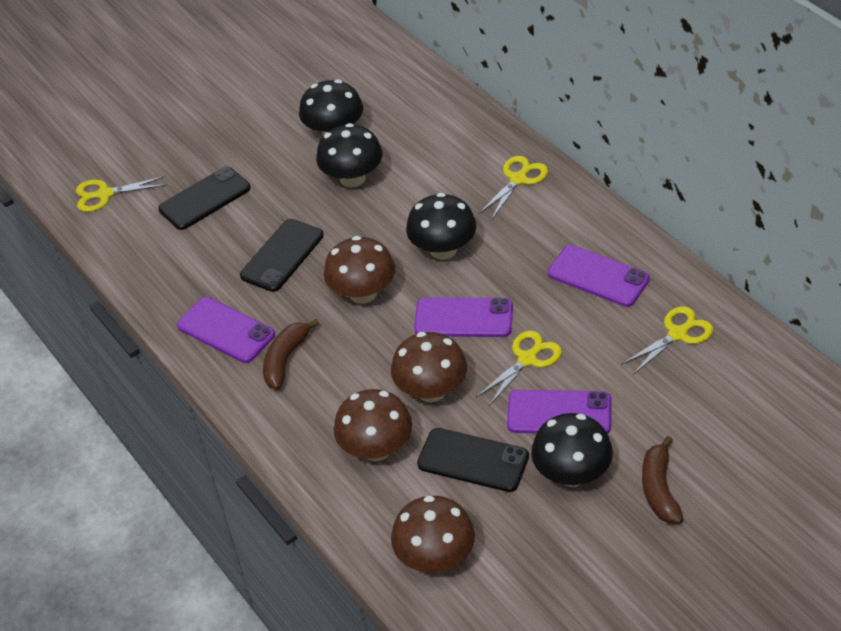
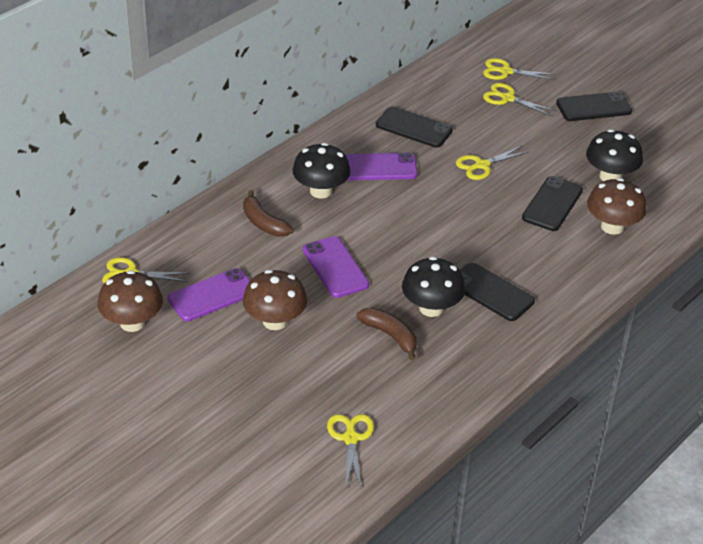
black mushroom: [299,80,363,136] [316,123,383,188] [406,193,476,260] [531,413,613,487] = 4 -> [292,143,351,199] [402,257,465,317] [586,129,643,181] = 3
black phone: [158,167,251,230] [240,219,324,292] [417,428,529,492] = 3 -> [376,107,453,148] [460,263,535,321] [522,176,583,231] [556,91,632,121] = 4
brown mushroom: [324,236,395,304] [334,389,412,461] [391,332,467,402] [391,496,475,573] = 4 -> [98,270,163,332] [243,270,307,330] [587,178,647,235] = 3
purple phone: [177,297,275,363] [414,297,513,337] [507,390,611,434] [548,245,650,307] = 4 -> [168,268,250,321] [303,236,369,298] [345,153,418,180] = 3
yellow scissors: [76,176,166,212] [476,331,562,406] [478,156,548,220] [621,306,713,375] = 4 -> [102,257,190,283] [327,414,374,490] [456,146,528,180] [483,58,555,80] [483,83,556,116] = 5

